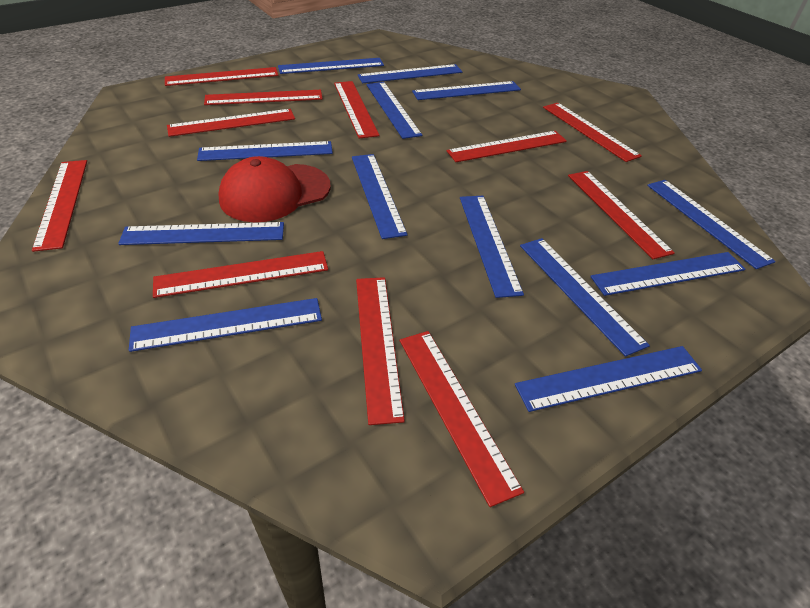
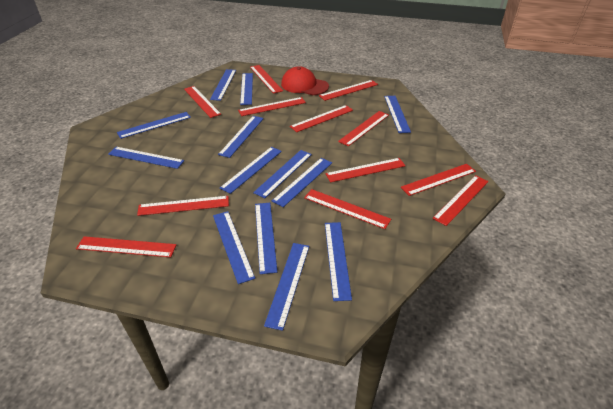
red ruler: [32,160,87,252] [153,251,328,298] [165,67,279,86] [167,109,295,137] [204,90,323,105] [334,81,380,139] [356,277,405,425] [400,331,524,507] [447,131,567,162] [543,103,642,162] [568,171,675,259] = 11 -> [76,236,176,258] [137,196,229,216] [184,86,221,118] [238,97,306,116] [250,65,283,94] [290,105,353,132] [304,189,391,229] [319,80,378,101] [326,158,406,182] [338,111,389,146] [401,164,476,196] [432,175,489,226] = 12

